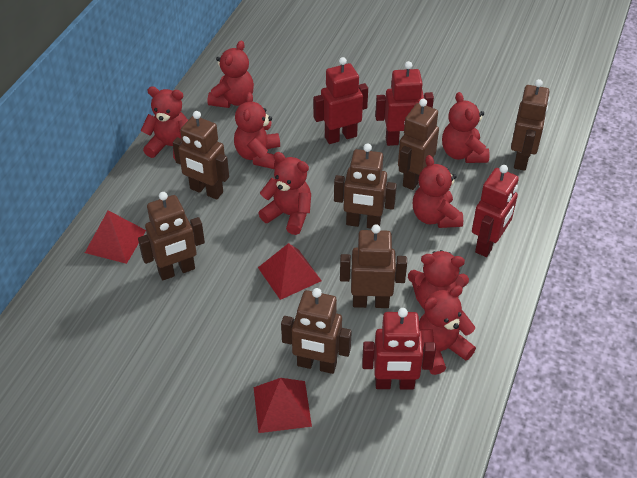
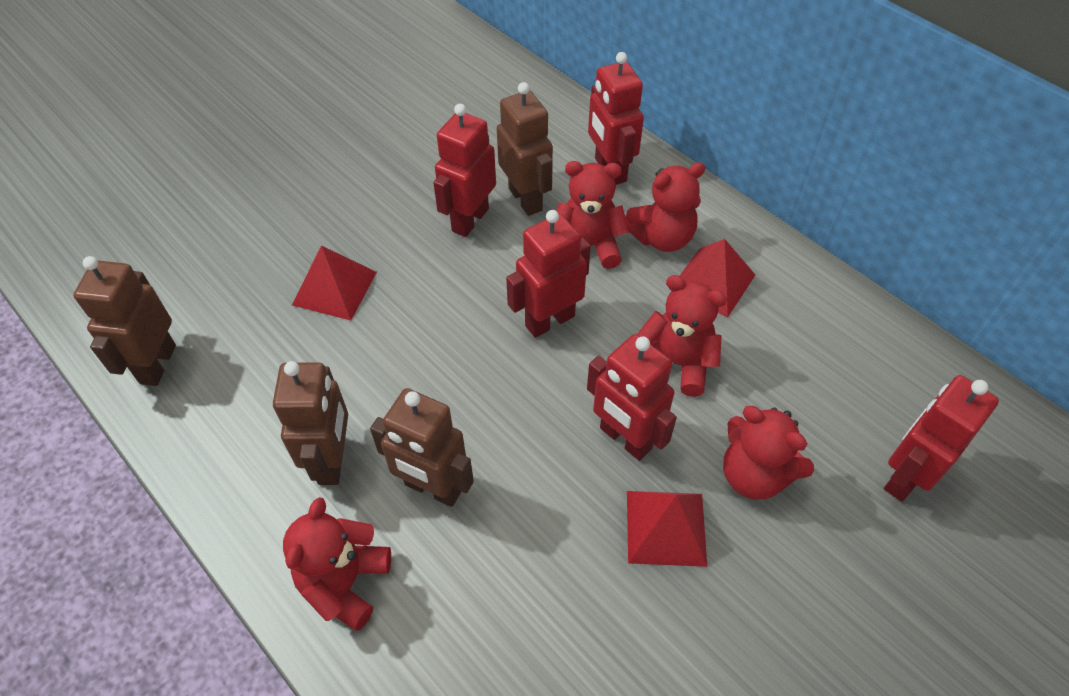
brown robot: [138,192,205,280] [173,111,229,200] [281,288,352,374] [334,143,397,229] [340,225,407,308] [398,99,439,190] [511,79,550,171] = 7 -> [73,256,176,386] [273,361,348,485] [370,388,474,507] [497,82,553,216] = 4
red robot: [313,57,368,144] [362,308,436,390] [375,61,434,146] [472,165,519,257] = 4 -> [433,104,496,237] [506,210,591,338] [587,334,677,461] [588,52,644,185] [884,375,999,502] = 5
red teddy bear: [141,87,189,159] [207,41,254,108] [234,92,280,169] [258,152,311,235] [408,250,469,309] [413,155,463,228] [419,286,476,375] [442,92,490,163] = 8 -> [283,497,391,631] [556,161,629,269] [625,162,706,252] [637,275,727,397] [723,406,814,500] = 5

